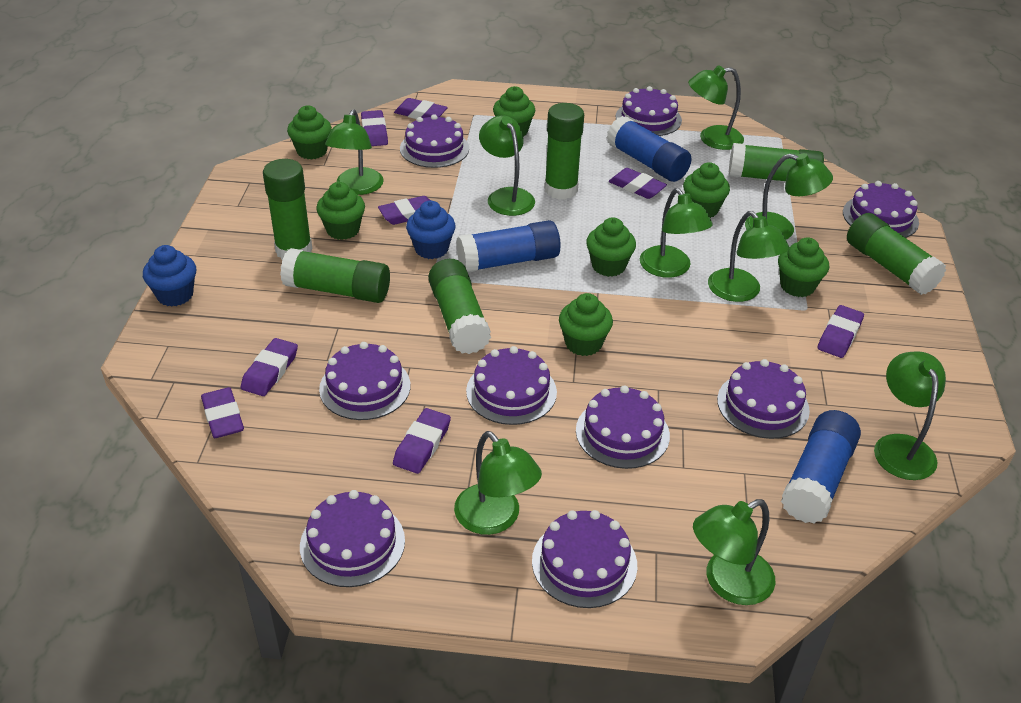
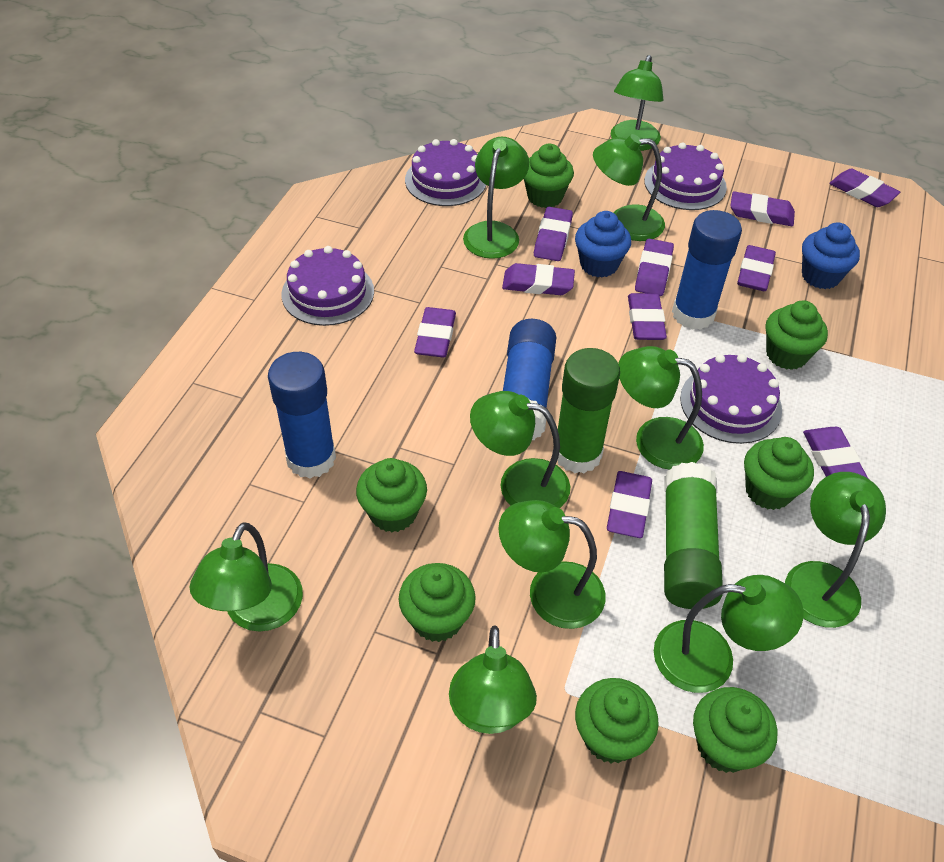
green glue stick: [263,159,312,260] [280,248,390,303] [428,259,491,354] [545,103,584,199] [729,143,824,181] [847,213,946,295] = 6 -> [557,348,620,474] [664,462,723,609] = 2
green lamp: [325,110,384,195] [454,431,542,535] [479,115,535,216] [640,188,713,278] [688,65,744,150] [693,499,776,605] [708,211,789,302] [745,153,833,240] [874,351,946,480] = 9 -> [190,522,303,632] [449,625,537,734] [463,137,529,259] [470,391,570,508] [498,500,606,629] [593,134,665,241] [611,55,663,151] [618,346,704,470] [654,575,804,693] [785,472,886,628] = 10
purple cake: [300,490,405,587] [319,342,410,420] [400,114,469,168] [466,346,557,425] [532,510,637,608] [576,386,670,469] [616,86,682,136] [717,359,810,439] [843,181,919,238] = 9 -> [281,246,374,326] [405,139,486,206] [644,142,727,210] [680,354,782,444] = 4
purple eraser: [201,387,244,438] [241,338,298,396] [361,110,388,146] [378,196,431,225] [393,408,451,474] [394,98,448,119] [609,168,667,199] [817,305,864,358] = 8 -> [414,307,456,358] [502,263,575,295] [534,207,573,261] [607,471,652,538] [628,293,667,340] [635,239,674,296] [730,191,795,226] [737,245,776,291] [803,427,868,478] [829,169,900,207] = 10

